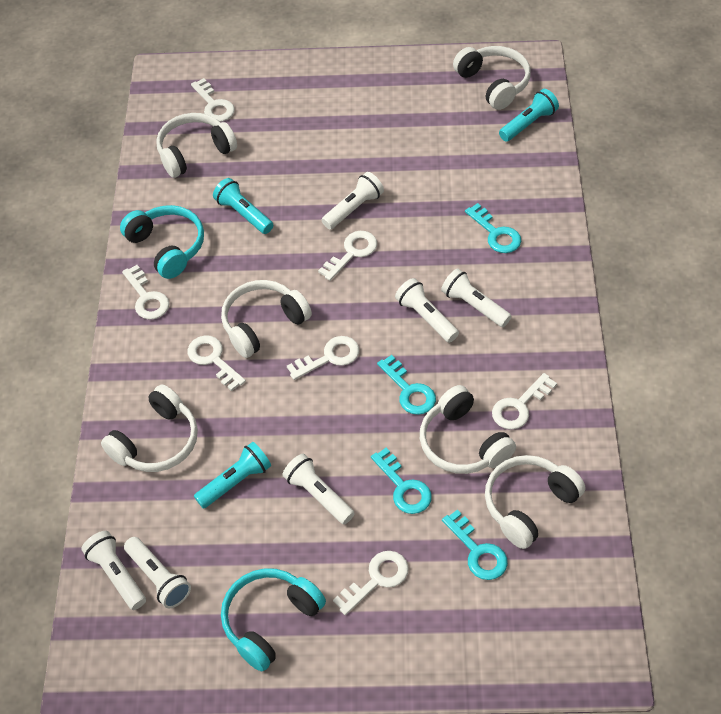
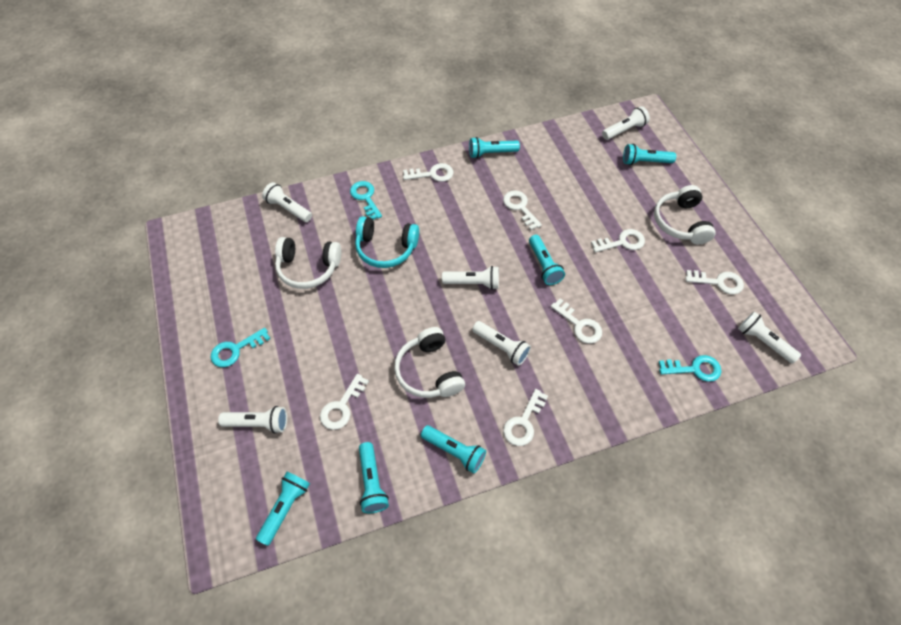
turquoise flashlight: [194,442,271,509] [213,178,273,234] [499,89,559,142] = 3 -> [256,472,310,546] [359,442,389,513] [421,425,486,474] [469,137,520,158] [529,235,565,285] [623,144,676,165] = 6
turquoise headphones: [120,205,204,279] [221,568,326,671] = 2 -> [355,216,419,268] = 1
turquoise key: [371,448,432,514] [377,355,436,415] [442,510,508,580] [465,203,521,253] = 4 -> [211,328,271,367] [350,181,382,220] [659,355,721,382] = 3
white headphones: [101,384,198,472] [156,113,237,178] [221,280,312,358] [420,385,516,474] [453,46,531,110] [485,455,586,549] = 6 -> [275,237,341,289] [394,327,465,398] [654,185,716,244] = 3

